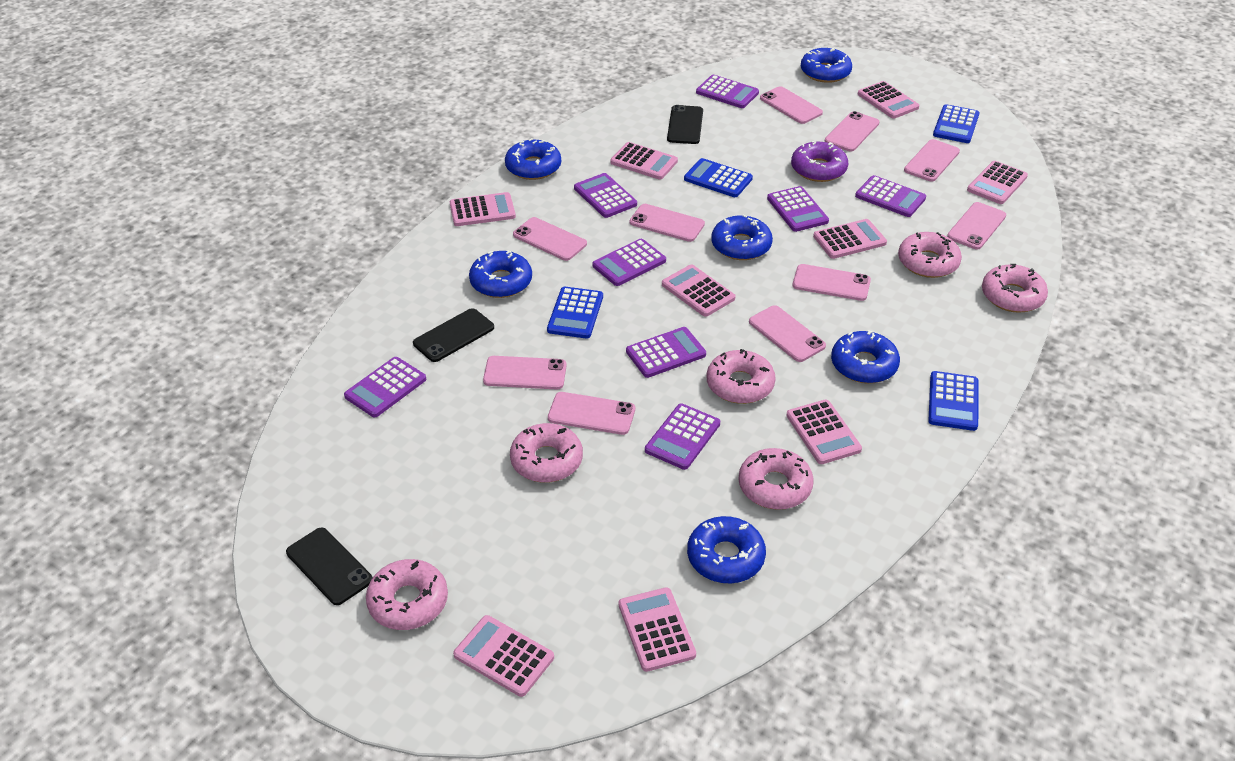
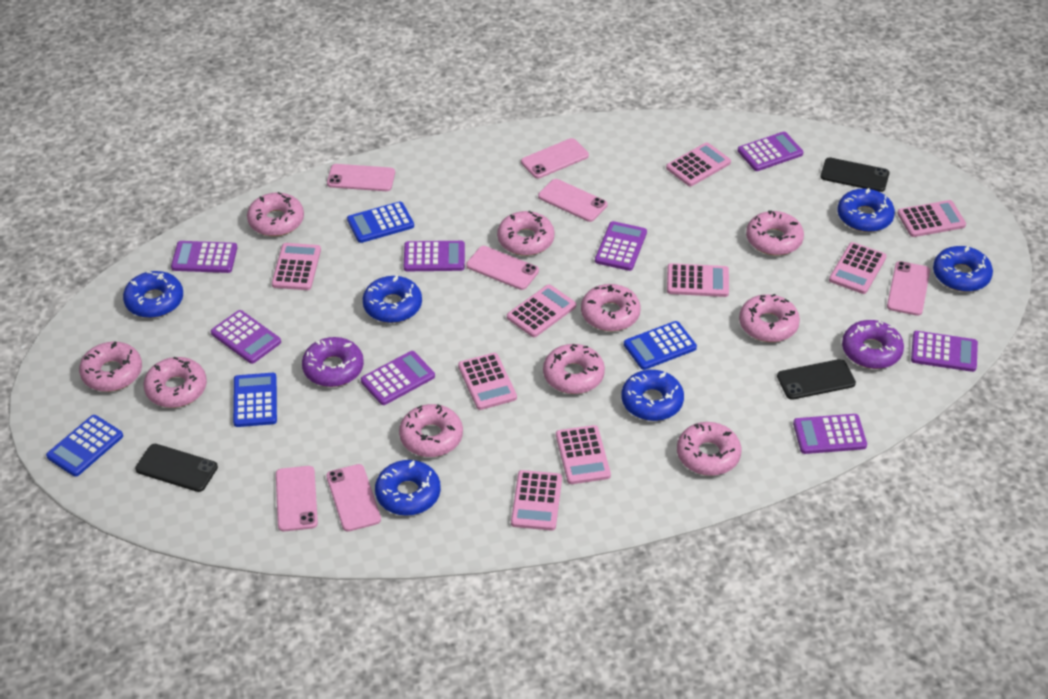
pink donut: [366,559,448,630] [510,423,583,483] [706,349,776,404] [738,448,814,510] [898,232,962,278] [982,264,1048,313] = 6 -> [79,341,142,392] [144,357,207,408] [247,192,304,236] [399,404,463,457] [497,211,555,256] [543,344,605,394] [581,284,641,331] [677,422,741,476] [739,294,800,342] [746,210,804,255] = 10
pink phone: [483,356,567,390] [513,217,587,261] [548,392,635,435] [630,204,705,242] [749,305,826,362] [760,86,823,124] [792,264,871,301] [825,111,880,152] [904,139,960,182] [947,202,1006,249] = 10 -> [276,466,318,531] [326,464,381,532] [327,164,395,191] [466,246,539,290] [521,138,589,178] [538,179,608,222] [887,261,930,316] = 7
purple donut: [791,141,848,182] = 1 -> [302,337,364,387] [842,320,904,369] = 2

